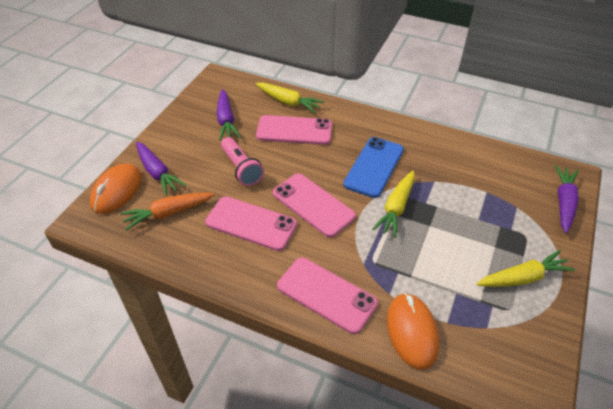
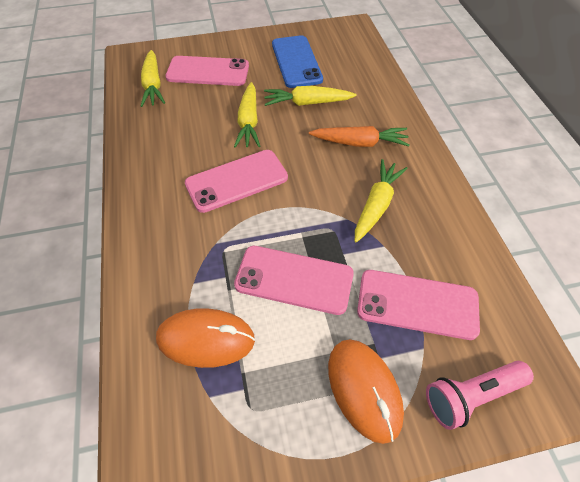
purple carrot: [136,141,186,196] [216,89,241,141] [555,165,578,233] = 3 -> none = 0
yellow carrot: [255,82,324,113] [372,171,415,238] [476,250,576,287] = 3 -> [141,50,165,107] [234,82,260,148] [264,86,356,106] [355,159,407,242] = 4

